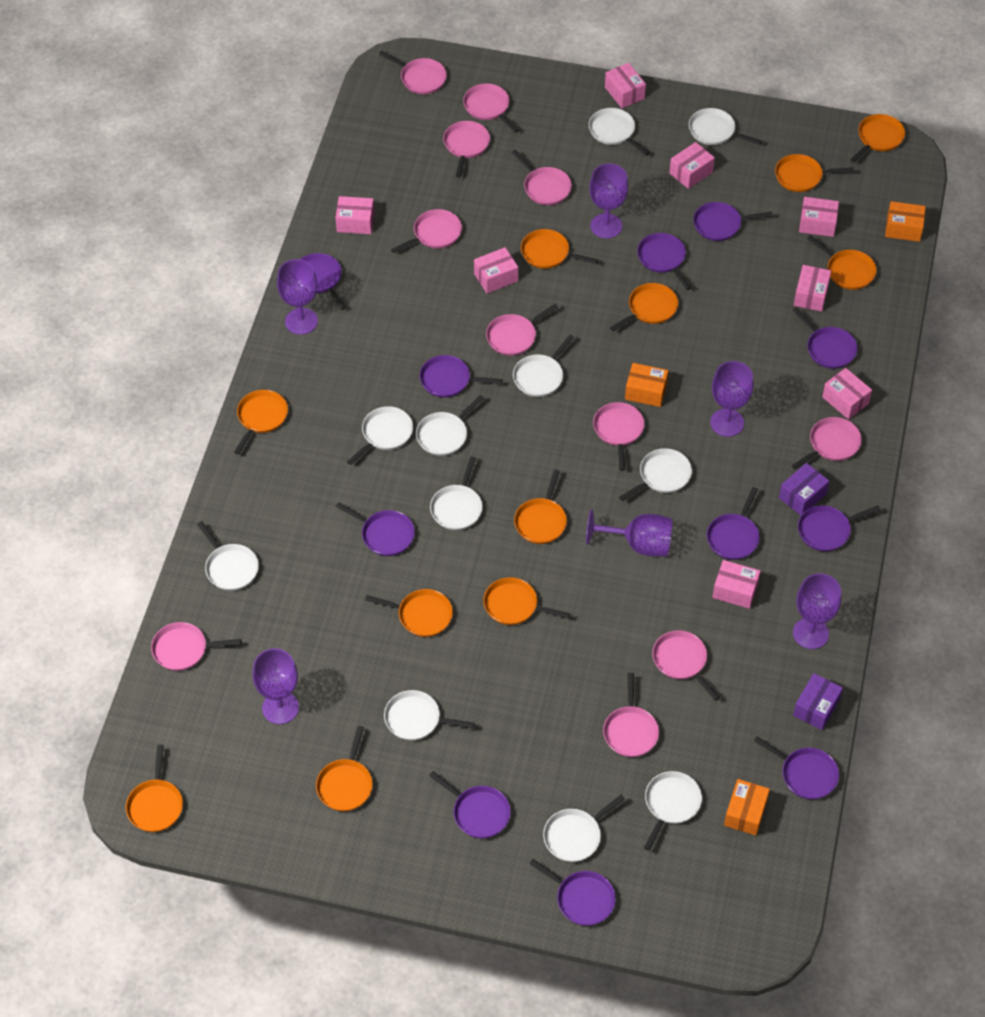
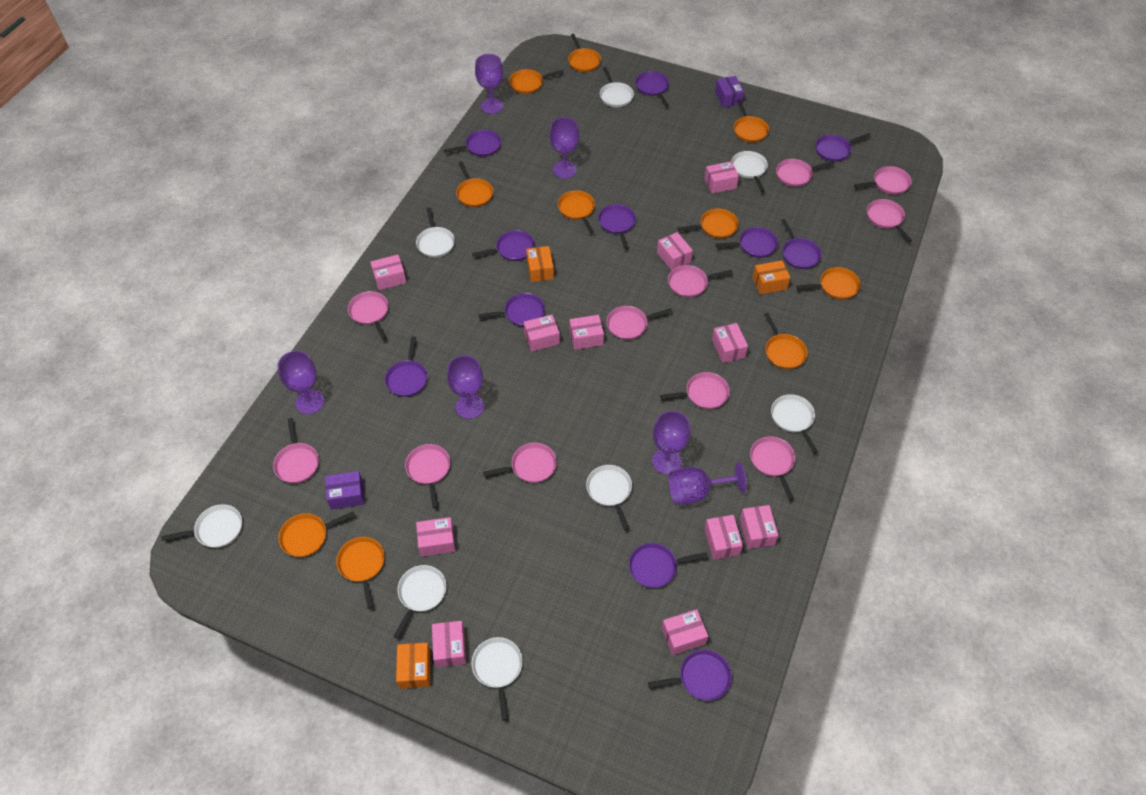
orange pan: [126,745,183,832] [234,390,288,454] [316,726,373,811] [365,589,453,637] [483,577,570,625] [514,470,567,544] [521,229,598,269] [610,283,678,331] [775,154,854,192] [807,235,877,290] [850,114,905,163] = 11 -> [278,512,355,557] [336,537,385,609] [456,162,493,207] [509,69,564,94] [558,190,595,233] [568,34,601,72] [678,208,739,238] [734,99,769,142] [764,313,808,369] [796,267,861,299] = 10
pink box: [335,196,374,234] [474,247,518,293] [605,63,646,108] [669,142,715,189] [712,560,761,609] [794,265,831,312] [799,197,839,237] [822,368,872,419] = 8 -> [370,255,407,290] [416,517,455,557] [432,621,466,667] [524,315,560,352] [569,315,604,350] [657,232,693,271] [661,609,708,655] [704,161,739,194] [704,515,743,560] [712,323,748,363] [740,505,779,549] = 11
white pan: [197,521,259,591] [347,406,413,465] [384,690,475,741] [416,395,484,456] [430,456,482,530] [513,335,574,397] [543,795,625,862] [589,108,649,156] [619,448,692,501] [644,771,702,851] [689,108,762,145] = 11 -> [161,504,242,548] [394,565,446,639] [416,207,455,258] [471,637,523,721] [586,465,632,530] [600,67,634,107] [731,151,768,192] [771,394,818,454] = 8

